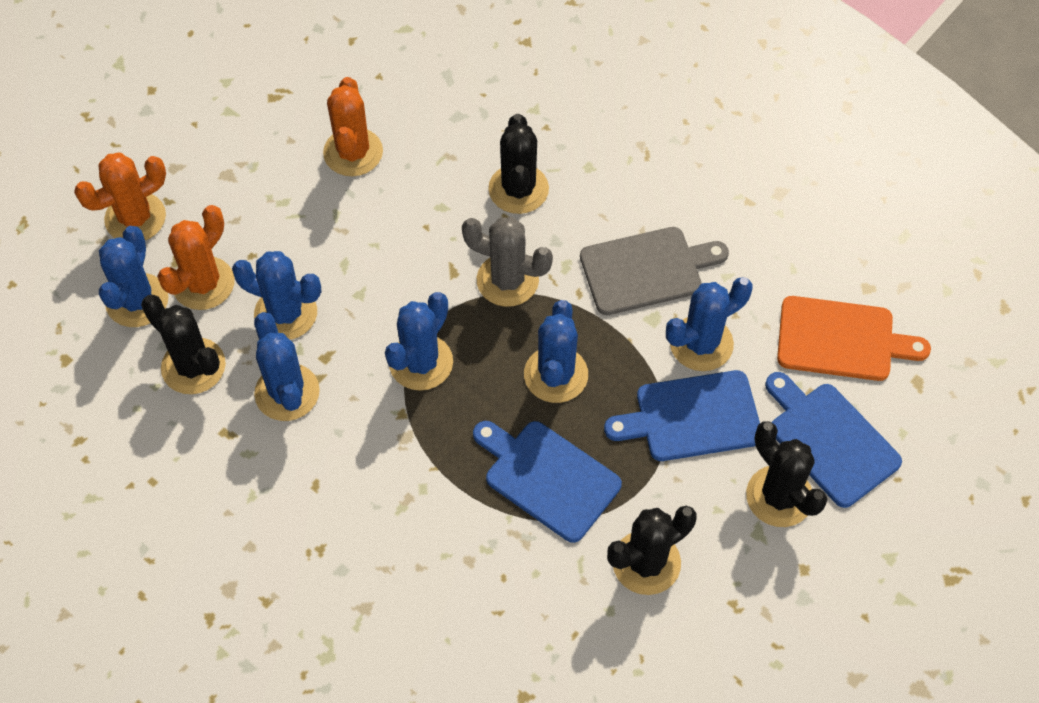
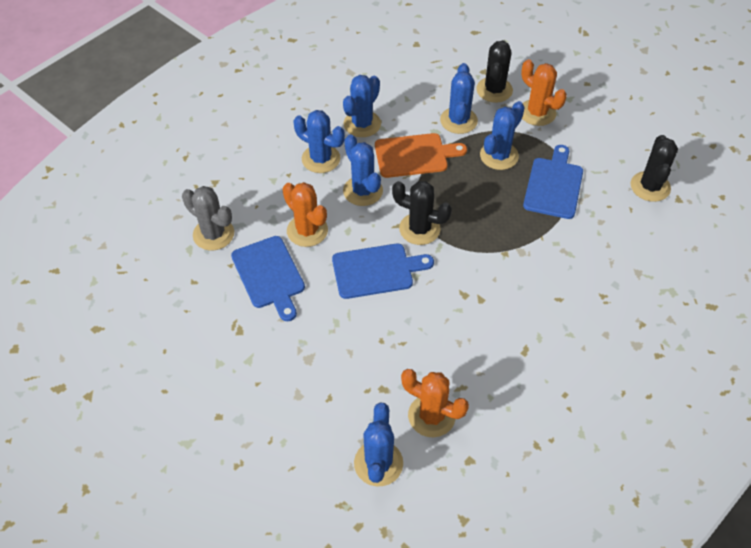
black cactus: [141,295,226,394] [488,114,549,214] [607,506,697,595] [746,421,827,527] = 4 -> [392,181,452,245] [476,40,513,103] [631,135,678,202] = 3
grey cutting board: [580,227,729,315] = 1 -> none = 0

